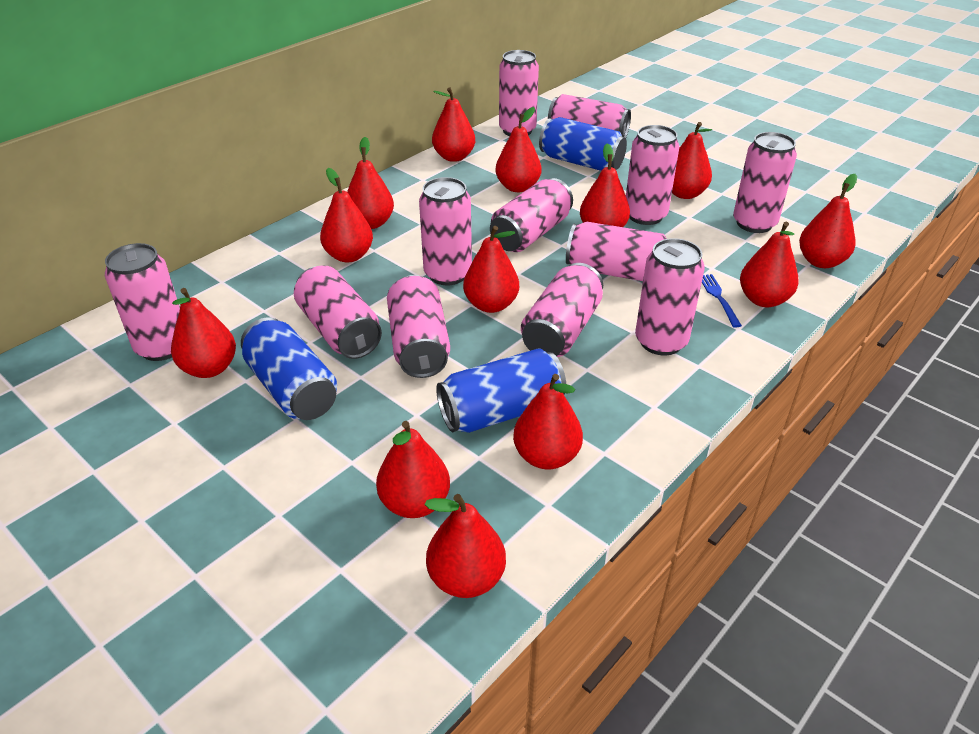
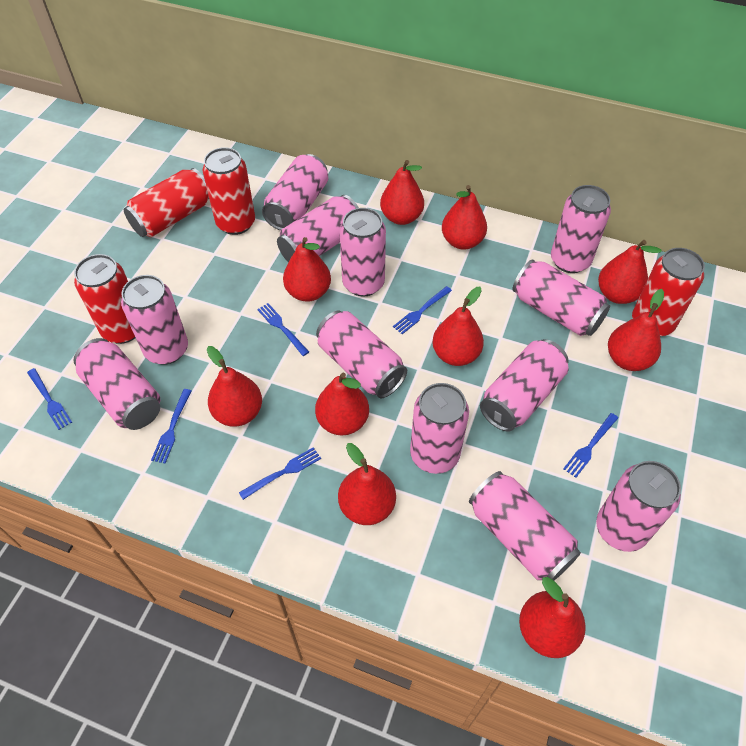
blue can: [241,318,337,420] [436,348,566,433] [539,117,627,171] = 3 -> none = 0
blue fork: [702,274,742,328] = 1 -> [27,368,72,430] [151,389,191,463] [239,447,321,500] [257,303,309,356] [393,286,452,334] [563,413,618,478] = 6
red can: none = 0 -> [74,254,135,344] [124,168,209,237] [203,147,255,235] [632,248,705,337] = 4
red pear: [171,288,236,378] [320,168,373,262] [347,137,394,229] [376,421,450,518] [424,494,506,598] [432,87,475,162] [463,226,519,313] [495,107,541,192] [513,374,583,470] [580,144,630,227] [672,122,712,199] [740,222,798,307] [799,174,857,268] = 13 -> [207,346,262,427] [283,237,331,302] [315,373,369,435] [338,443,396,525] [380,160,424,225] [432,287,484,366] [442,185,487,250] [519,577,586,658] [598,240,662,304] [608,289,664,371] = 10

